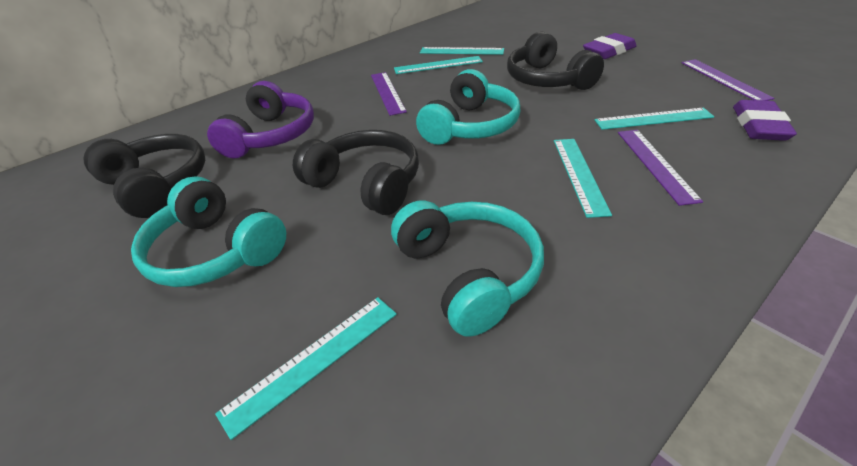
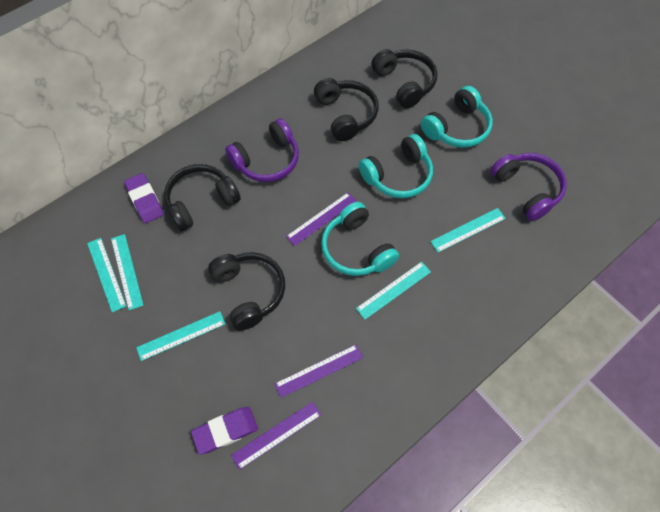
black headphones: [83,134,205,218] [293,130,419,215] [507,31,604,90] = 3 -> [164,164,241,231] [208,252,285,331] [314,78,379,141] [371,49,437,108] = 4
purple headphones: [207,81,314,158] = 1 -> [225,118,299,182] [491,153,567,221] = 2

